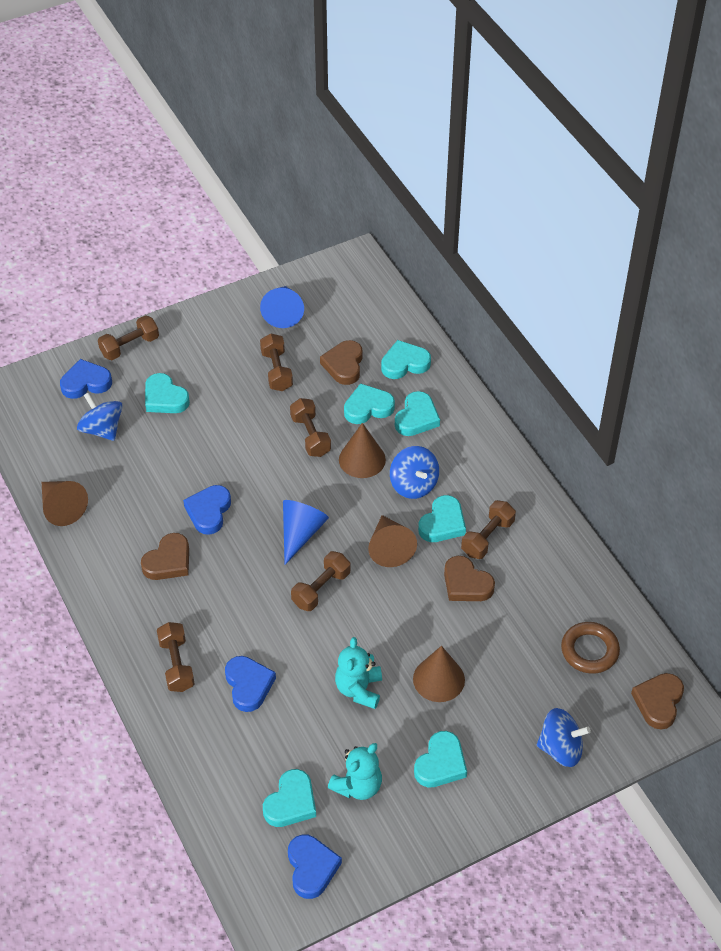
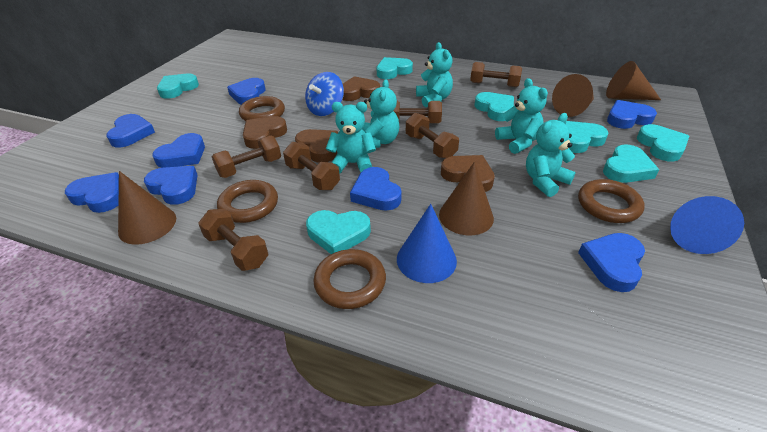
blue heart: [60,359,112,399] [183,485,231,535] [225,656,276,712] [288,835,342,899] = 4 -> [65,172,119,213] [106,114,155,148] [144,166,197,205] [152,133,205,168] [227,78,266,105] [350,167,402,211] [578,233,645,292] [607,100,657,129] = 8
blue spinning top: [77,392,123,441] [390,446,439,499] [537,708,591,767] = 3 -> [305,72,344,116] = 1
brown ring: [561,622,620,674] = 1 -> [217,180,278,223] [239,96,285,121] [314,249,386,309] [578,179,645,223] = 4
turquoise teddy bear: [328,743,382,800] [335,637,382,709] = 2 -> [326,102,376,174] [362,79,399,148] [416,42,453,107] [495,78,548,154] [526,113,576,197] = 5

